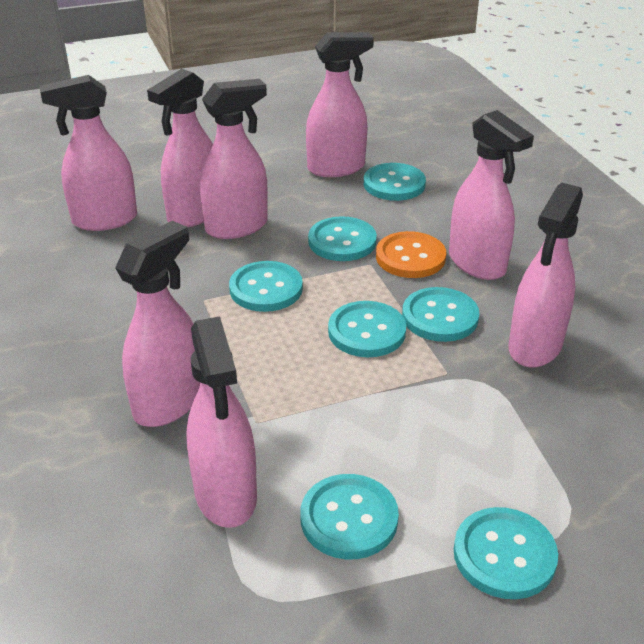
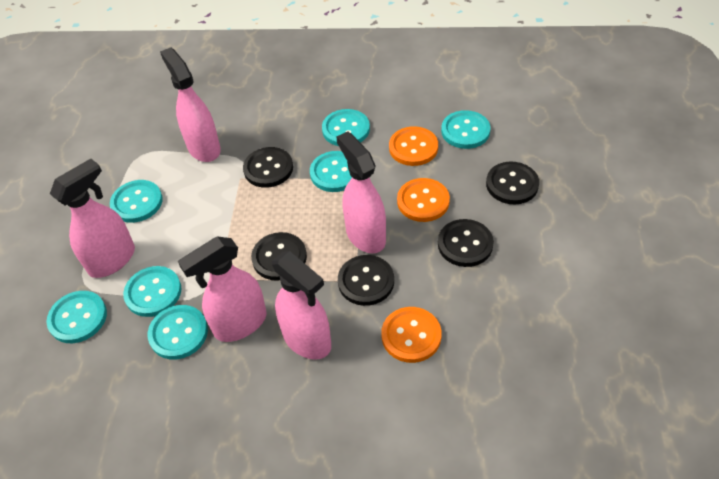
black button: none = 0 -> [243,147,293,188] [251,232,307,281] [338,255,394,306] [438,219,494,267] [486,162,539,204] = 5
orange button: [376,231,446,278] = 1 -> [381,307,442,363] [389,126,438,166] [397,178,450,222] = 3
pink spray bottle: [40,75,137,231] [115,221,200,427] [147,69,213,227] [186,316,257,528] [200,79,268,239] [306,32,374,177] [449,110,534,280] [508,183,583,368] = 8 -> [50,159,135,278] [160,47,221,162] [178,236,266,342] [272,251,331,360] [336,131,386,253] = 5

